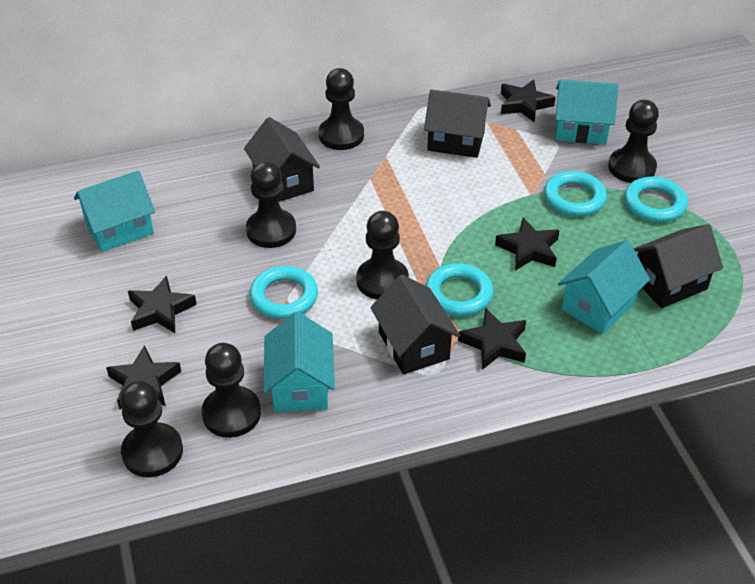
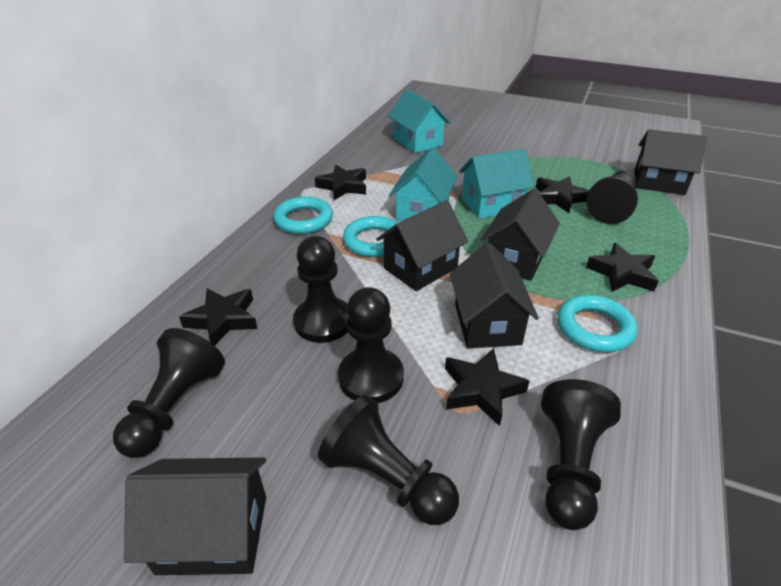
black house: [244,117,320,202] [370,274,460,375] [424,90,491,158] [634,224,723,308] = 4 -> [124,457,266,575] [376,200,468,291] [450,243,539,348] [481,189,560,281] [634,129,707,195] = 5
turquoise house: [74,170,155,252] [263,312,335,412] [555,80,619,144] [558,240,650,334] = 4 -> [388,90,450,153] [389,147,458,221] [459,149,534,219] = 3
turquoise ring: [250,266,318,319] [425,263,493,316] [544,171,607,217] [624,176,688,223] = 4 -> [273,196,333,234] [343,216,397,257] [557,295,638,352] = 3

